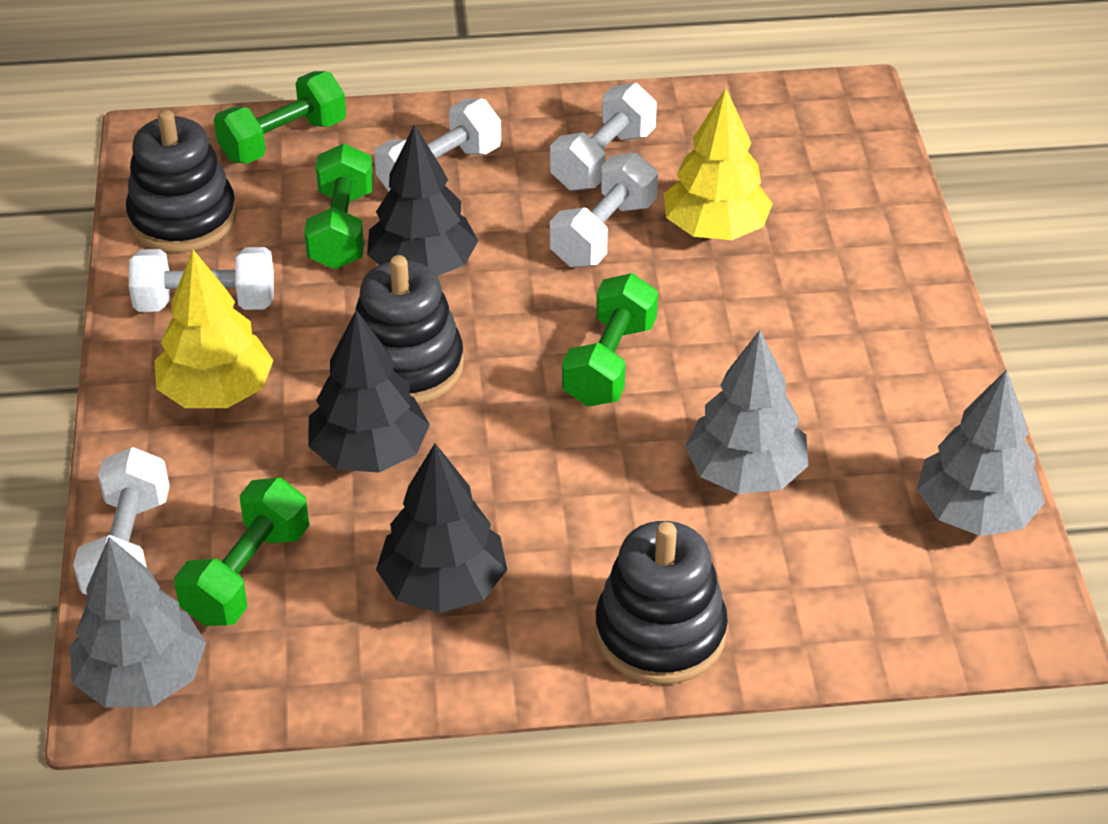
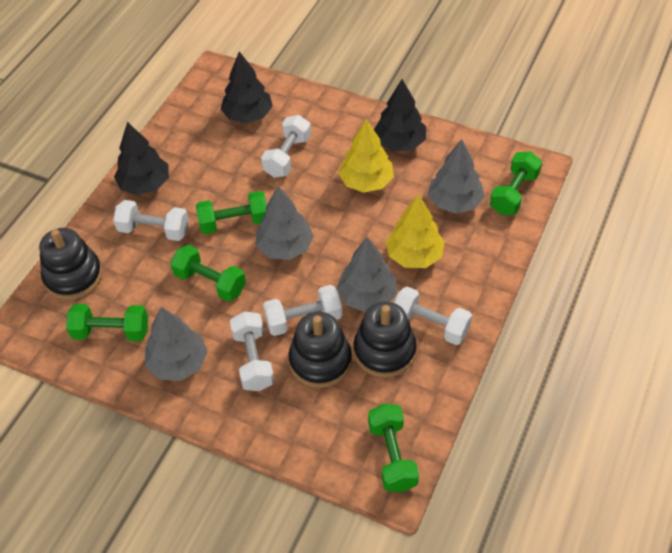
green dumbbell: [174,478,309,626] [214,71,346,164] [304,143,373,269] [562,273,658,407] = 4 -> [66,304,148,341] [170,245,246,301] [196,191,267,234] [368,404,419,492] [490,151,542,215] = 5
grey tree: [70,537,206,708] [685,330,808,494] [916,369,1045,536] = 3 -> [145,307,208,381] [256,186,314,260] [336,237,397,312] [428,139,485,214] = 4

